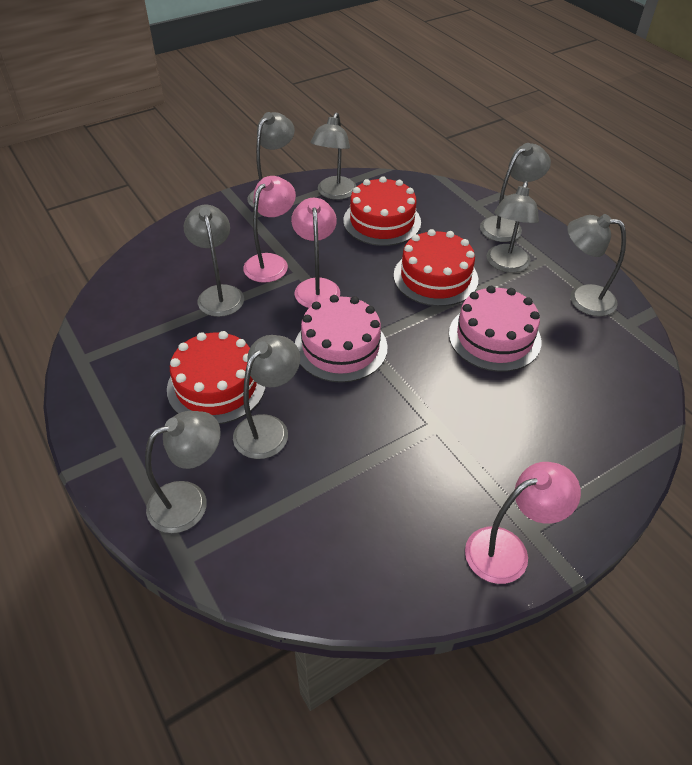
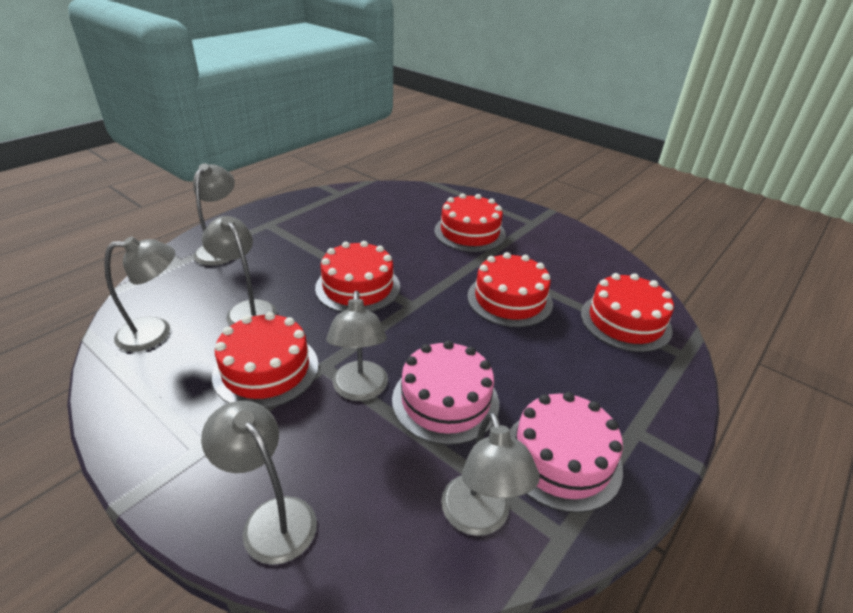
grey lamp: [145,411,221,533] [184,204,244,317] [233,335,300,459] [247,112,295,208] [310,112,356,200] [480,143,551,242] [487,181,539,273] [567,214,626,316] = 8 -> [104,236,175,352] [193,163,235,266] [201,401,317,565] [202,216,277,326] [326,291,388,401] [441,411,540,536] = 6
pink lamp: [243,176,296,283] [291,198,340,308] [465,462,581,584] = 3 -> none = 0
red cake: [167,331,266,424] [343,176,421,246] [393,229,478,306] = 3 -> [212,312,319,408] [315,241,400,312] [434,193,506,252] [467,252,553,327] [581,273,674,352] = 5

